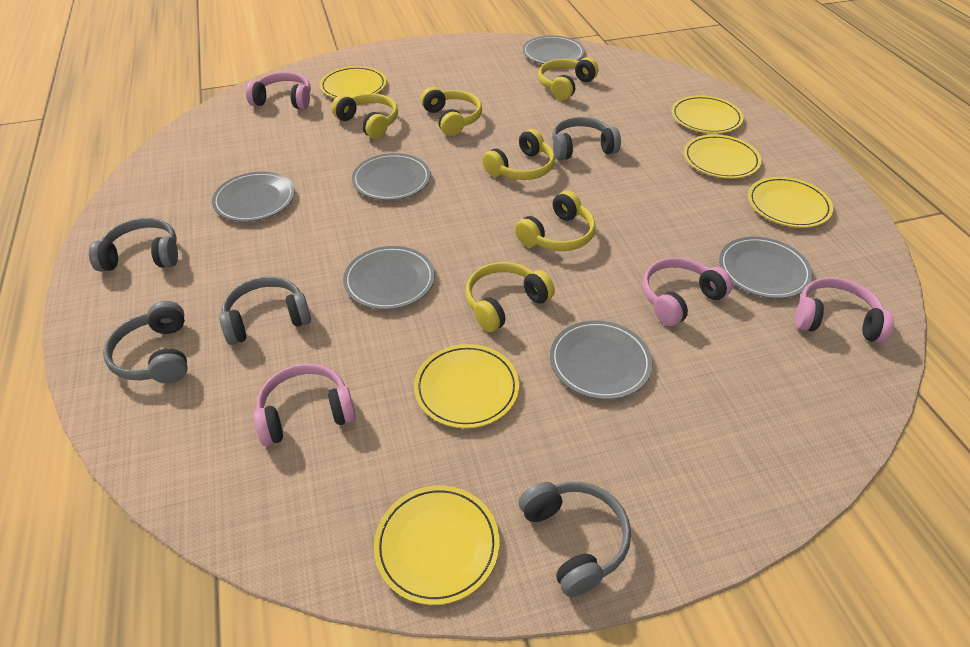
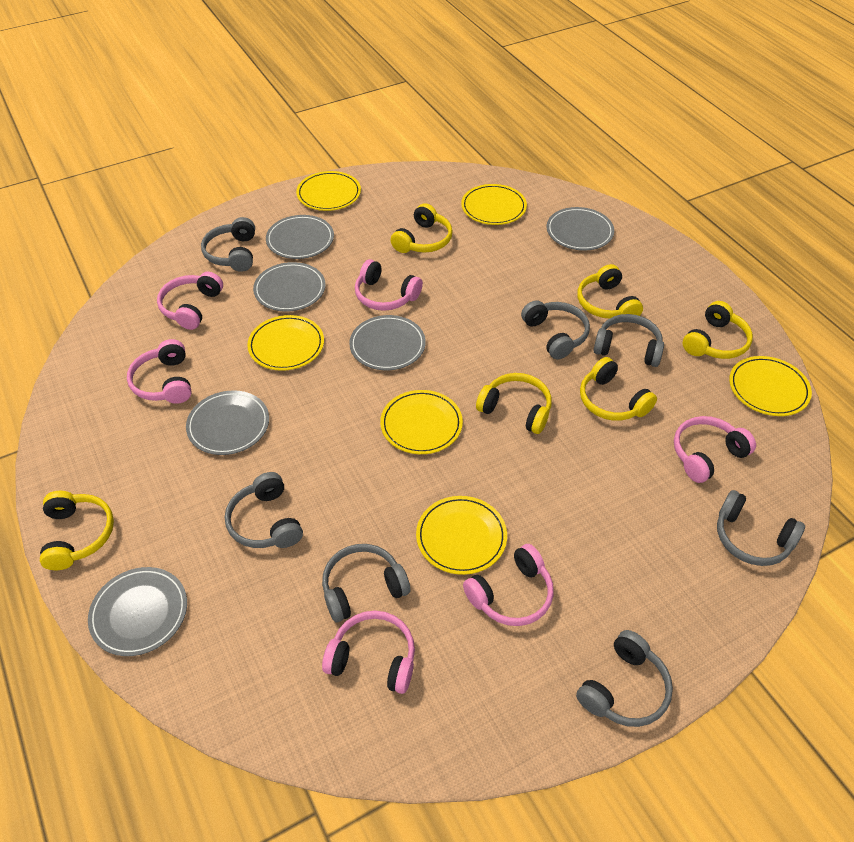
grey headphones: [89,218,178,272] [103,301,188,383] [219,277,311,345] [519,482,631,597] [552,117,621,160] = 5 -> [201,217,255,272] [225,472,303,548] [322,544,410,622] [521,300,590,359] [576,630,673,727] [594,314,664,367] [717,490,805,566] = 7
pink headphones: [246,72,311,109] [253,364,356,446] [642,258,733,326] [795,277,894,343] = 4 -> [127,339,192,404] [157,272,223,330] [322,611,415,694] [355,259,423,311] [463,544,554,626] [674,416,756,483] = 6

